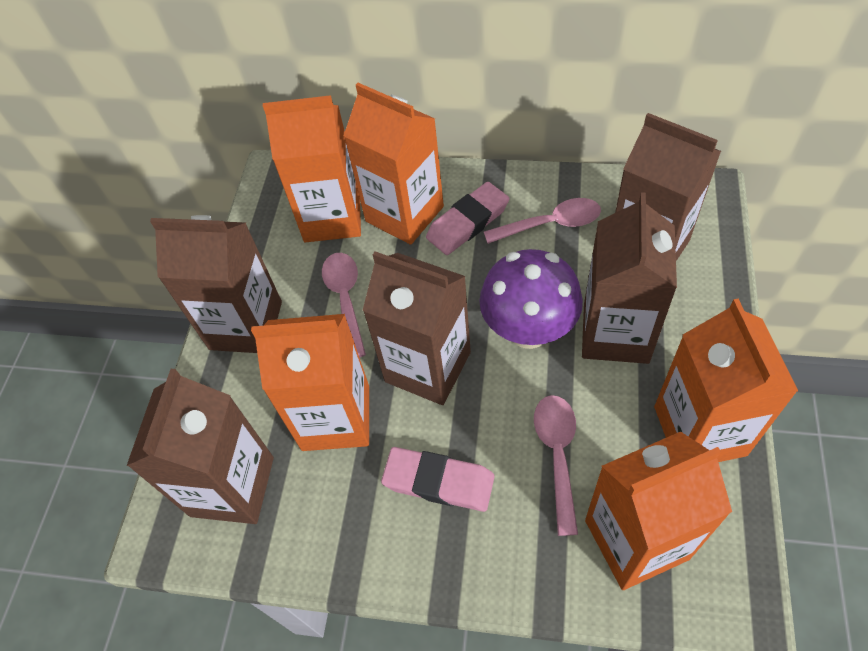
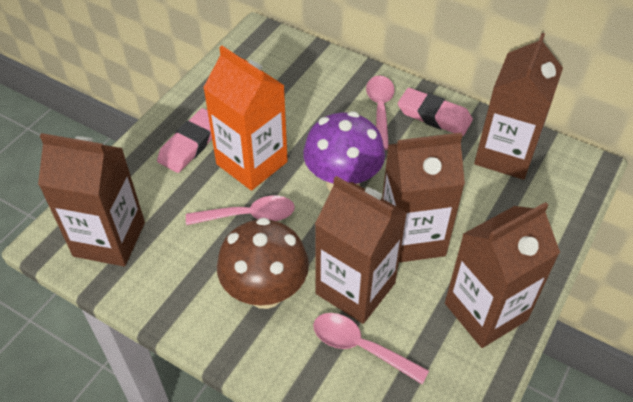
brown mushroom: none = 0 -> [217,218,309,309] = 1
orange carton: [251,314,369,451] [263,95,361,243] [344,83,444,245] [585,432,732,590] [654,298,798,462] = 5 -> [203,46,288,191] = 1

